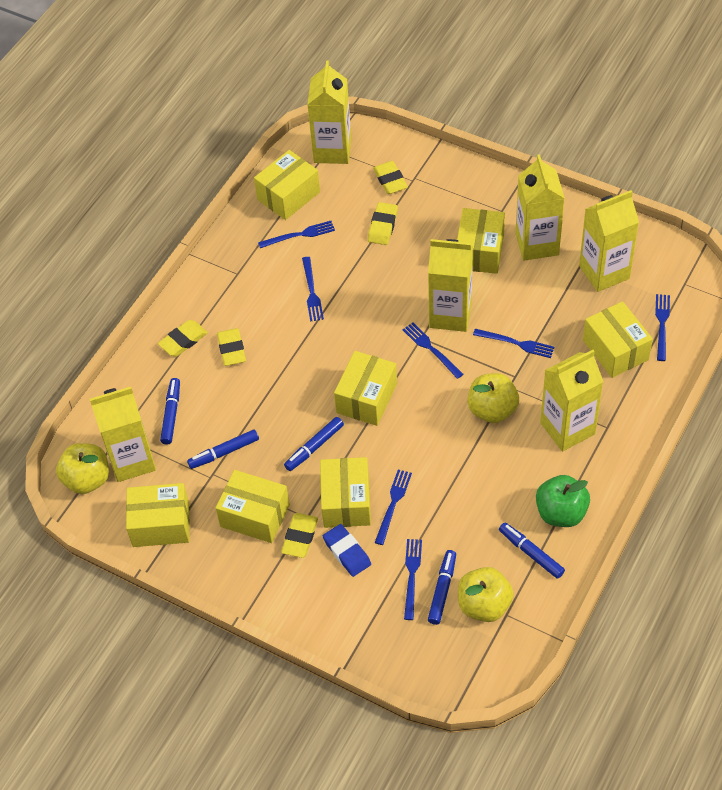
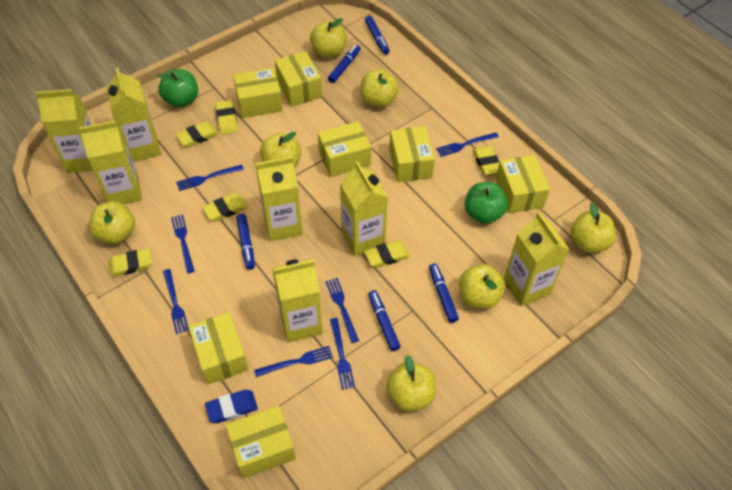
green apple: [536,475,590,527] = 1 -> [158,69,198,107] [465,182,508,224] = 2
yellow apple: [56,443,109,494] [458,567,514,622] [468,373,519,423] = 3 -> [89,201,135,244] [260,132,301,168] [310,18,347,58] [360,69,399,107] [386,355,436,411] [459,264,506,309] [570,202,616,253] = 7
yellow carton: [90,387,156,482] [307,60,351,164] [428,239,473,332] [515,154,565,261] [540,350,604,451] [579,190,639,292] = 6 -> [35,89,93,173] [79,121,142,204] [106,67,161,162] [256,156,303,241] [272,259,323,343] [340,161,388,256] [504,212,570,306] = 7
yellow eraser: [158,320,208,356] [217,328,246,366] [281,513,318,558] [368,202,398,245] [373,161,408,194] = 5 -> [108,248,152,277] [176,121,218,147] [202,193,248,221] [215,100,238,134] [364,240,410,268] [473,146,499,175] = 6

